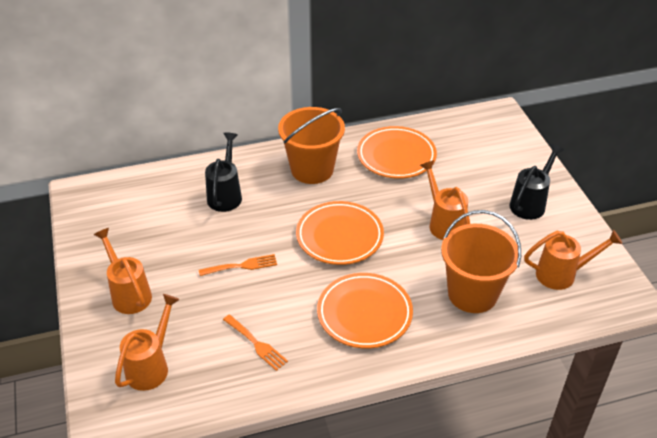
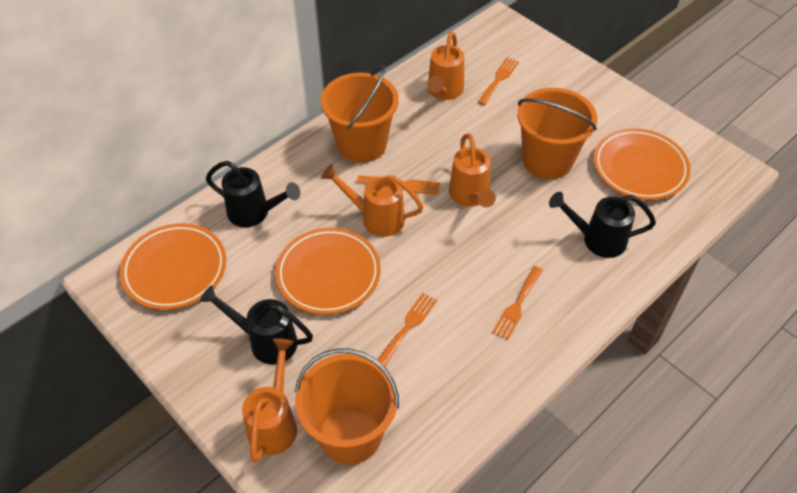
black watering can: [205,133,242,212] [510,144,564,220] = 2 -> [200,285,313,364] [206,161,300,227] [549,192,656,258] = 3
orange bucket: [278,107,345,184] [441,210,521,313] = 2 -> [295,348,399,465] [321,65,399,163] [517,88,597,179] = 3
orange fork: [199,254,277,276] [223,315,288,371] = 2 -> [357,175,440,195] [377,293,437,367] [478,57,519,105] [492,266,543,340] = 4

